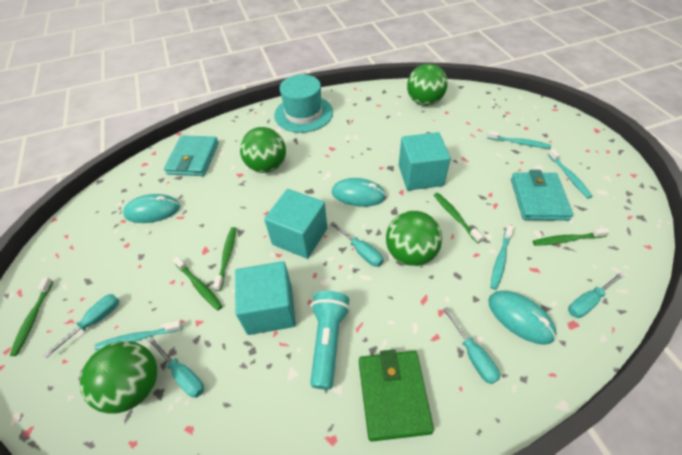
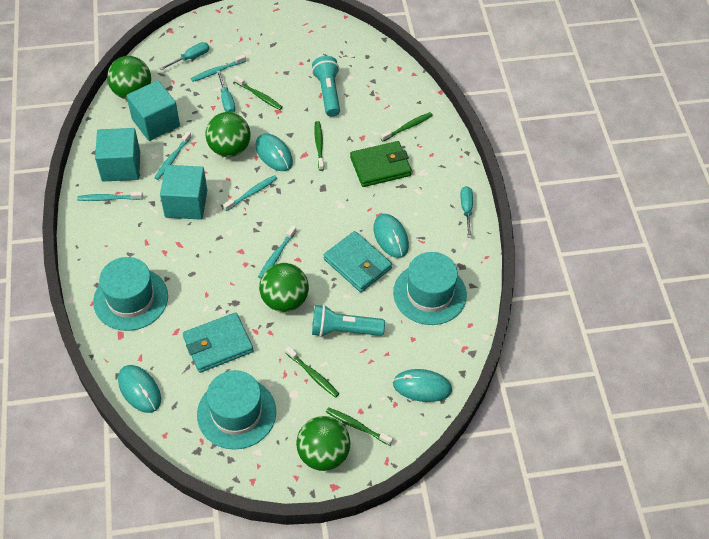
turquoise flashlight: [310,291,350,390] = 1 -> [312,56,340,117] [312,305,385,337] = 2
turquoise hat: [274,75,333,133] = 1 -> [93,257,168,331] [197,370,276,450] [393,252,467,325] = 3
turquoise mouse: [123,194,180,223] [332,178,386,207] [488,291,556,345] = 3 -> [118,365,161,413] [255,133,293,171] [373,214,409,258] [393,369,452,402] = 4
turquoise screwdriver: [44,294,120,358] [148,337,204,398] [331,222,384,267] [443,307,500,384] [568,272,625,318] = 5 -> [160,42,209,70] [217,71,235,113] [460,186,473,238] = 3
turquoise toothbrush: [94,321,183,350] [487,131,551,149] [490,225,514,290] [548,148,593,199] = 4 -> [77,192,143,201] [154,131,192,180] [191,54,246,82] [223,175,277,211] [258,226,296,279] = 5

